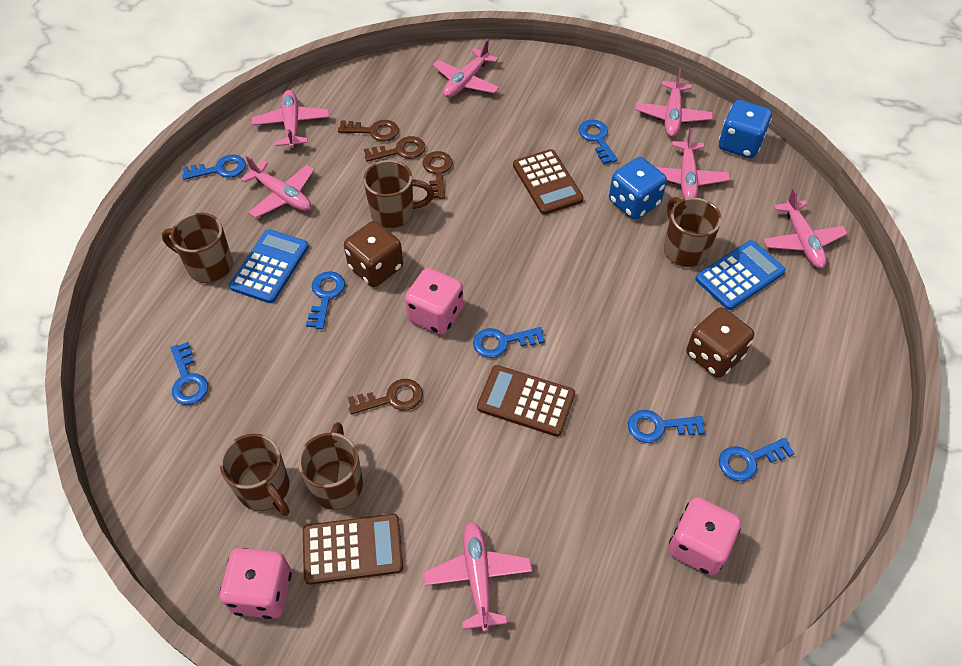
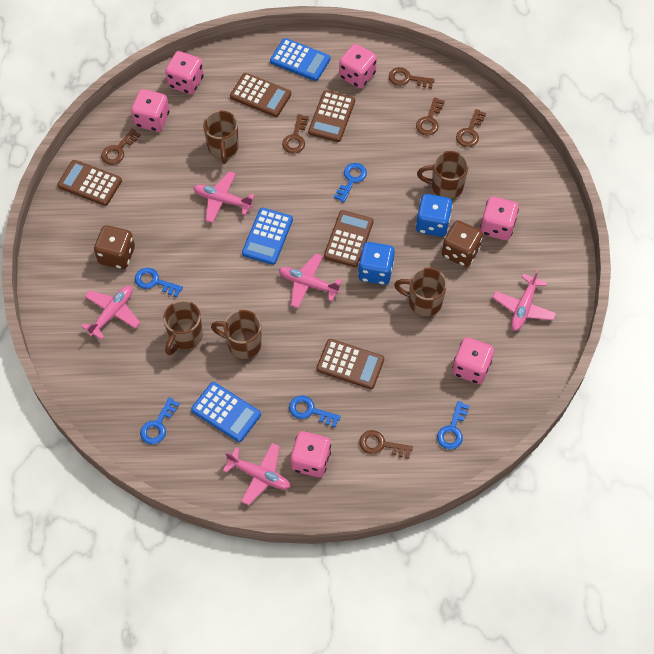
blue calculator: [229,229,309,303] [696,240,786,310] = 2 -> [191,382,261,442] [242,208,293,265] [270,38,331,81] = 3
blue key: [171,342,208,405] [182,155,246,180] [306,271,345,329] [473,327,545,358] [578,119,618,165] [628,410,705,443] [719,438,795,481] = 7 -> [135,268,183,297] [140,397,180,445] [289,396,341,428] [334,163,367,202] [437,401,470,449] = 5
brown calculator: [303,514,403,585] [477,365,575,437] [513,149,584,215] = 3 -> [57,160,122,206] [230,73,291,117] [308,90,355,142] [316,339,384,389] [324,210,374,267] = 5
brown key: [338,120,399,141] [348,379,423,414] [364,136,426,162] [422,151,453,199] = 4 -> [101,129,141,165] [282,114,309,153] [359,430,413,459] [389,67,435,89] [416,97,445,136] [456,109,486,147] = 6
pink dice: [220,548,292,619] [405,268,463,335] [668,497,741,576] = 3 -> [131,89,169,132] [165,51,204,94] [291,431,331,477] [339,44,377,88] [452,337,494,384] [480,196,519,240] = 6
pink plane: [241,156,314,218] [252,90,330,148] [424,522,532,632] [433,39,499,98] [635,68,713,137] [656,128,730,199] [763,188,848,268] = 7 -> [81,286,140,340] [193,171,255,223] [223,443,290,505] [279,254,342,308] [493,269,556,331] = 5

